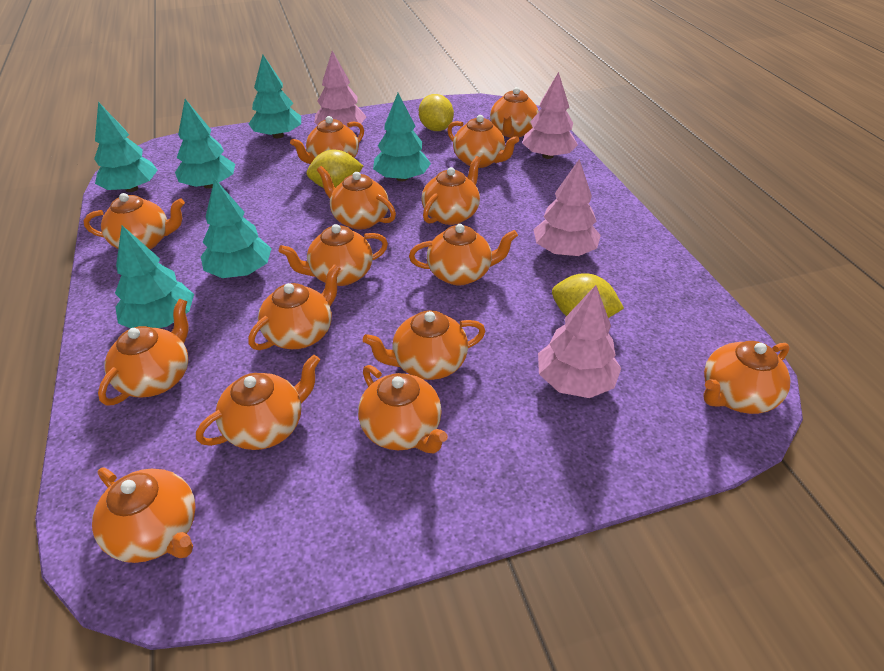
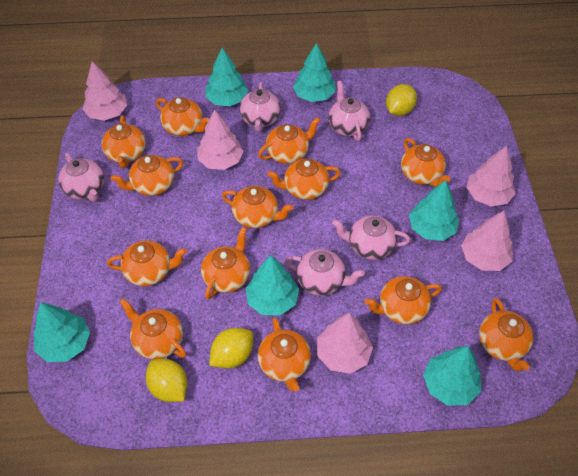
orange teapot: [83,193,185,249] [92,467,196,563] [98,299,188,405] [196,355,320,450] [248,264,341,350] [279,224,388,286] [290,116,364,164] [317,166,396,230] [358,365,448,454] [363,310,485,380] [409,224,518,285] [421,156,481,225] [447,115,519,168] [490,87,539,138] [703,341,791,414] = 15 -> [102,115,146,168] [107,240,187,286] [111,155,183,196] [120,298,186,359] [156,97,209,136] [201,227,250,299] [222,186,293,228] [258,117,320,164] [258,317,311,392] [267,159,341,200] [365,276,442,324] [401,138,451,187] [479,298,533,371] = 13
pink teapot: none = 0 -> [58,153,105,202] [239,82,281,132] [285,249,365,296] [328,81,370,141] [332,215,410,260] = 5
pink tree: [314,51,366,128] [522,72,578,159] [533,159,601,256] [538,285,621,398] = 4 -> [82,61,127,121] [197,110,243,170] [317,313,373,374] [461,211,513,271] [466,146,516,207] = 5

